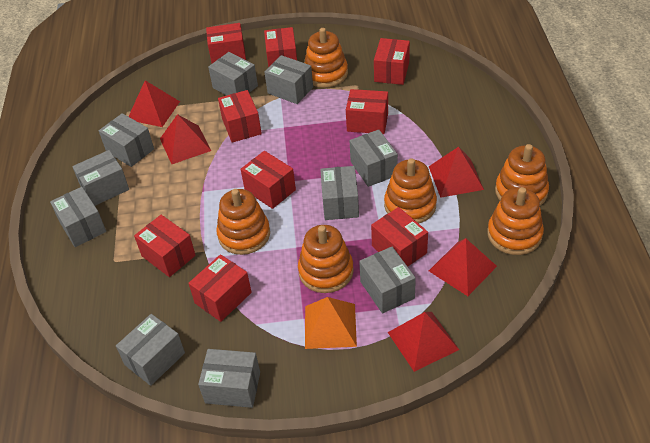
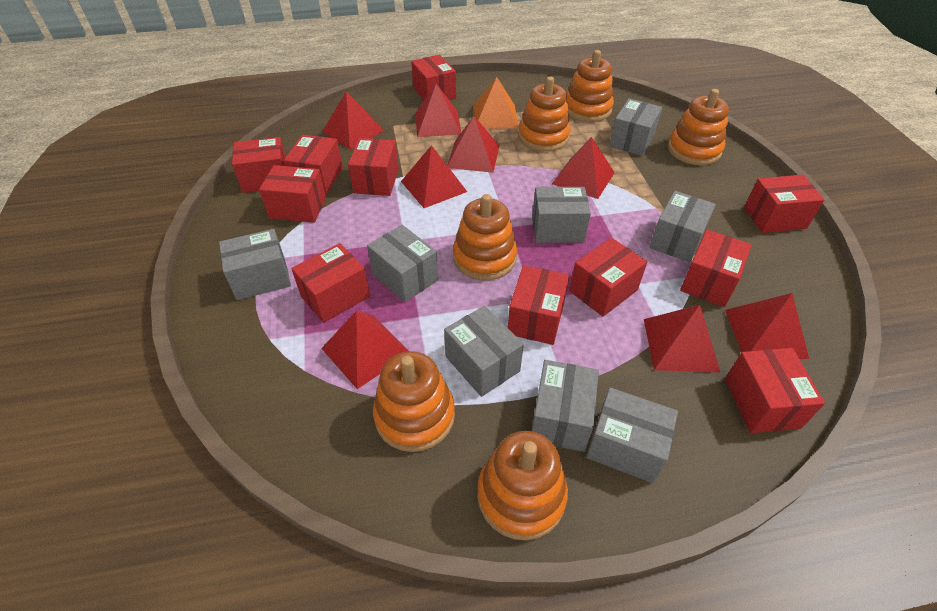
grey box: [50,187,106,247] [72,150,129,206] [99,113,154,167] [116,314,185,386] [198,349,260,408] [208,52,258,96] [264,55,313,104] [320,166,359,220] [350,130,398,187] [359,247,416,314] = 10 -> [219,229,291,300] [367,225,439,302] [444,306,524,397] [532,187,591,243] [532,360,599,452] [586,387,678,483] [609,98,662,156] [649,191,716,262] = 8
red box: [134,215,196,277] [188,254,252,322] [206,23,246,63] [218,90,262,143] [241,151,296,209] [264,27,297,67] [346,89,388,134] [371,207,428,267] [374,38,410,85] = 9 -> [232,137,286,193] [259,165,326,223] [284,135,343,194] [291,243,370,323] [348,138,399,196] [411,55,456,100] [508,265,569,345] [569,238,647,317] [680,229,752,307] [725,348,825,433] [744,175,825,233] = 11
red pyramid: [128,81,180,127] [160,114,211,164] [388,312,459,372] [429,147,484,198] [429,238,497,296] = 5 -> [321,311,408,389] [322,91,384,149] [401,145,467,208] [415,84,461,137] [447,116,500,173] [552,137,615,199] [644,305,721,373] [725,293,809,359] = 8

